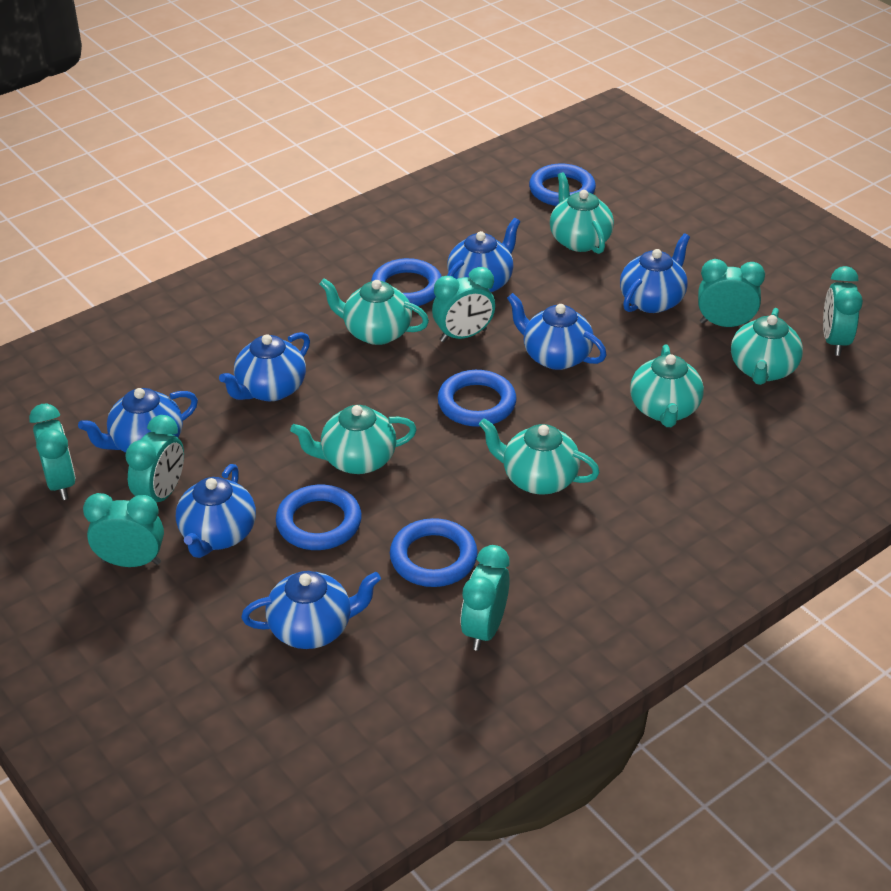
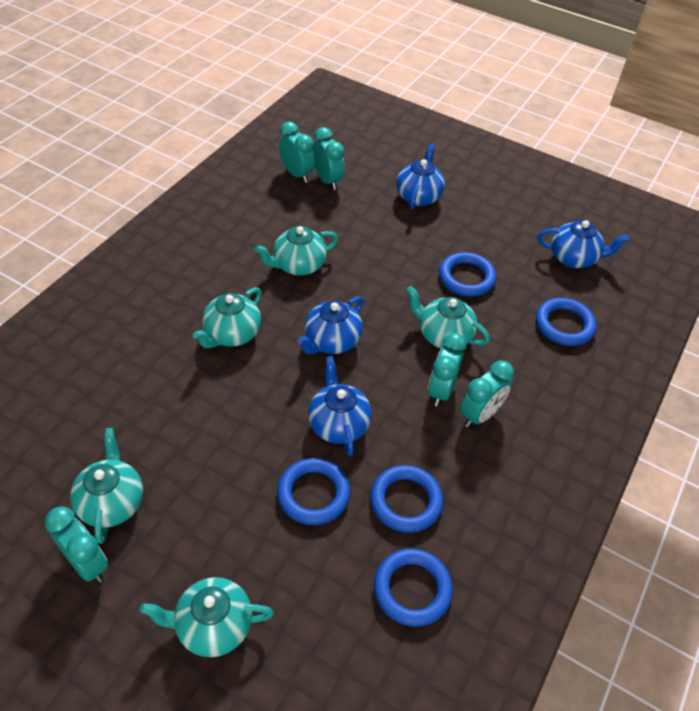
blue teapot: [78,388,198,453] [176,464,256,558] [219,332,310,401] [241,571,381,649] [447,218,520,293] [507,293,607,370] [620,234,690,313] = 7 -> [297,296,364,354] [308,356,372,456] [396,143,445,210] [538,220,630,268] = 4
turquoise clock: [29,403,76,500] [83,493,164,567] [125,415,184,502] [432,267,495,342] [460,545,510,651] [698,259,765,327] [823,266,863,356] = 7 -> [45,506,108,583] [279,122,315,183] [313,127,345,190] [428,333,467,407] [460,361,514,427] = 5
turquoise teapot: [290,405,417,474] [320,279,429,345] [479,418,600,495] [550,172,614,254] [630,344,704,427] [731,308,803,385] = 6 -> [70,428,143,544] [140,577,274,657] [193,287,262,348] [255,226,338,276] [406,286,490,348] = 5

